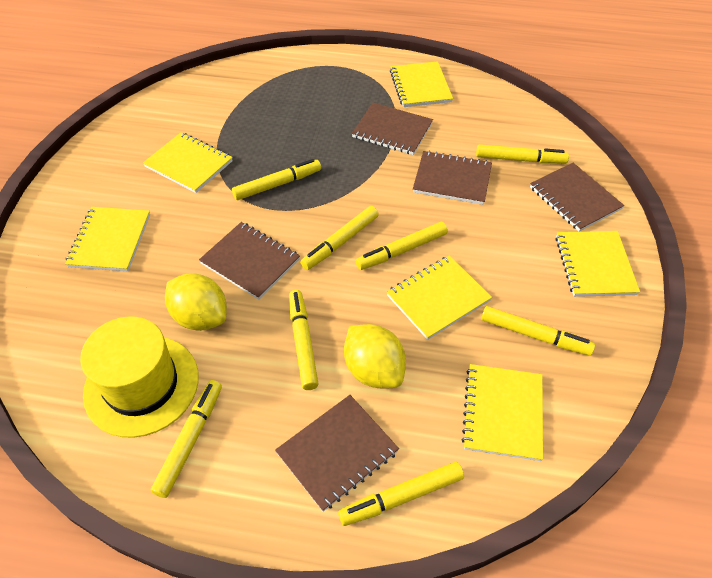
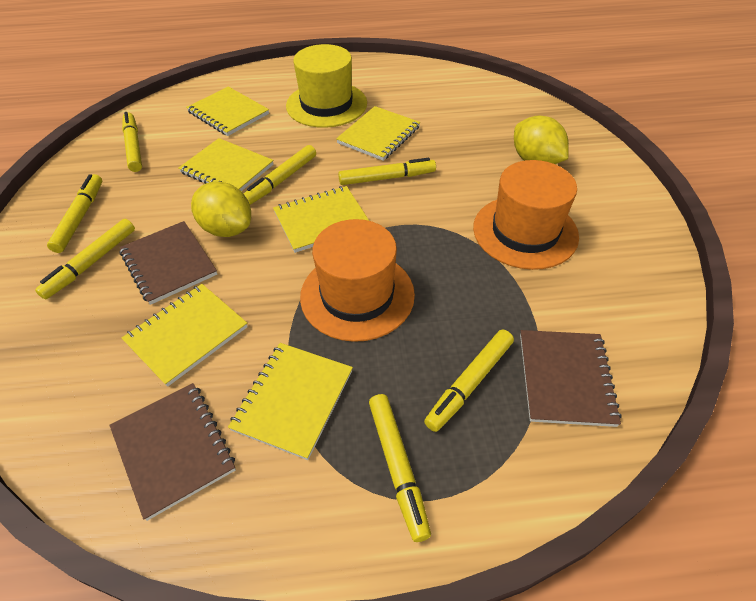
brown notebook: [199,222,300,300] [275,395,399,512] [352,103,433,155] [413,151,492,205] [530,163,624,232] = 5 -> [109,383,236,521] [119,221,217,305] [520,330,622,427] = 3
orange hat: none = 0 -> [300,219,415,342] [473,160,579,270] = 2
yellow marker: [151,380,222,498] [232,159,321,200] [289,290,318,390] [300,206,379,270] [338,462,464,526] [356,222,448,270] [476,144,569,164] [481,306,595,356] = 8 -> [35,219,135,299] [47,174,102,253] [122,112,142,172] [244,145,316,205] [338,158,436,185] [369,394,431,542] [424,329,514,432] = 7

